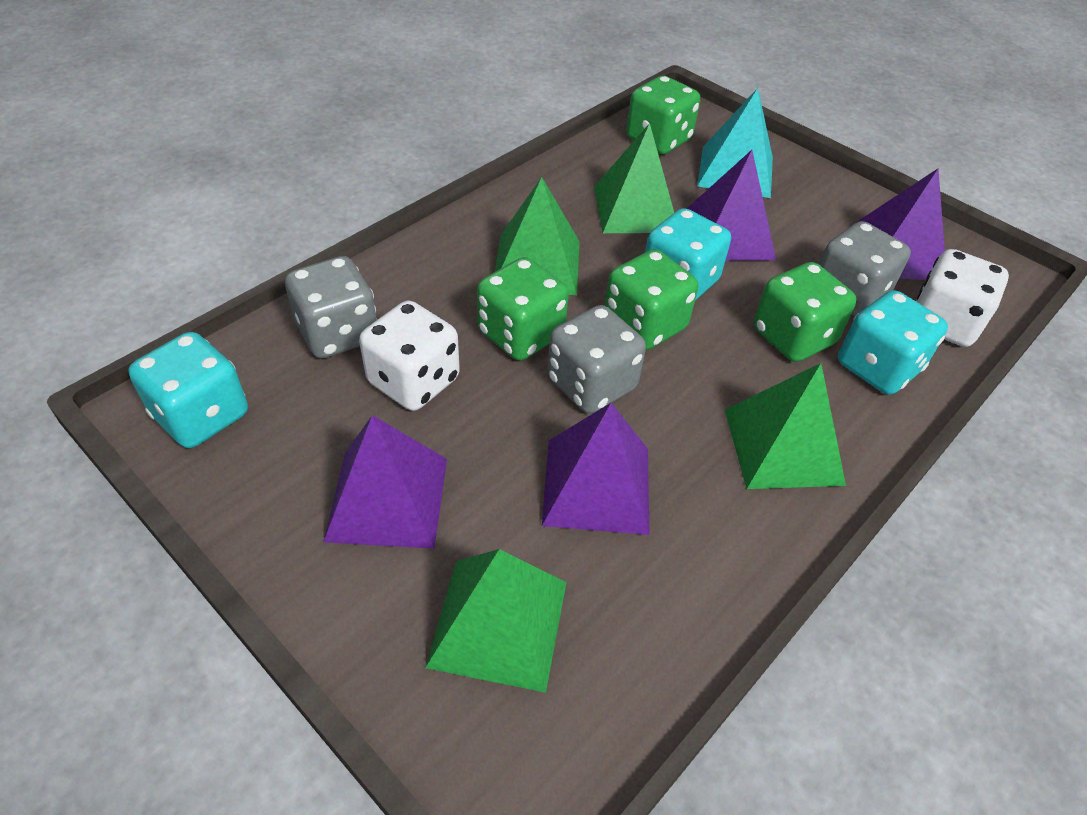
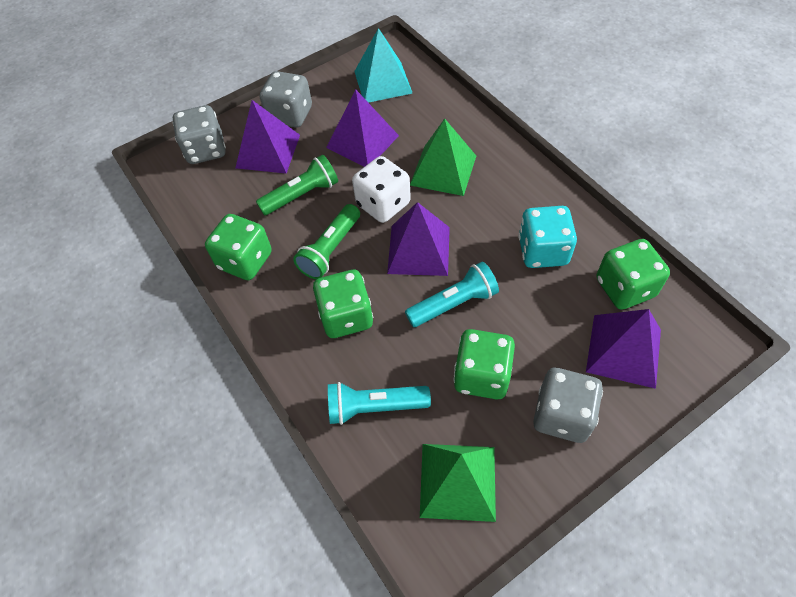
green flashlight: none = 0 -> [256,155,338,215] [293,204,360,279] = 2
green pyramid: [425,549,567,693] [495,177,580,295] [594,123,674,233] [725,363,846,489] = 4 -> [410,118,476,196] [420,444,496,522] = 2
turquoise dice: [128,332,248,448] [645,208,731,301] [838,290,948,395] = 3 -> [518,206,577,268] = 1
turquoise flashlight: none = 0 -> [328,382,431,425] [405,262,499,327] = 2
white dice: [359,301,460,411] [916,249,1009,347] = 2 -> [352,156,411,223] = 1

